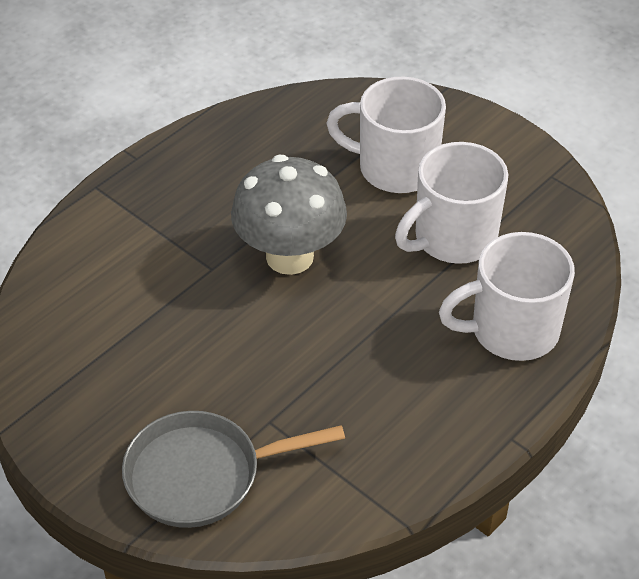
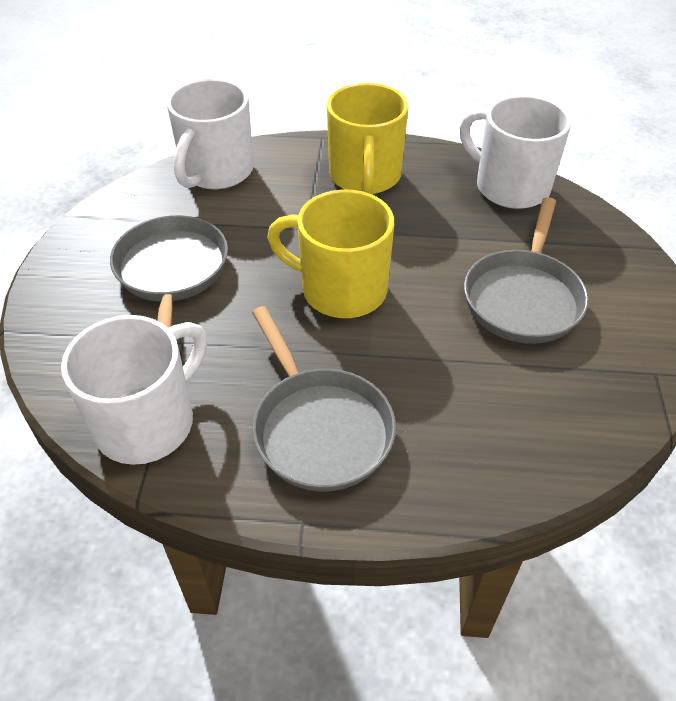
grey mushroom: [231,155,347,275] = 1 -> none = 0
grey pan: [122,411,345,528] = 1 -> [110,215,228,328] [252,306,396,492] [464,197,588,344] = 3
yellow mug: none = 0 -> [267,190,394,318] [327,83,409,194] = 2

